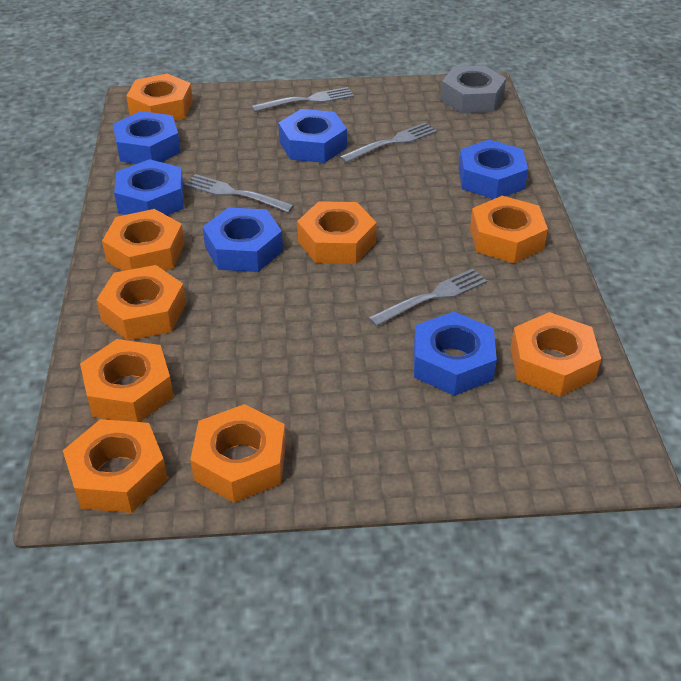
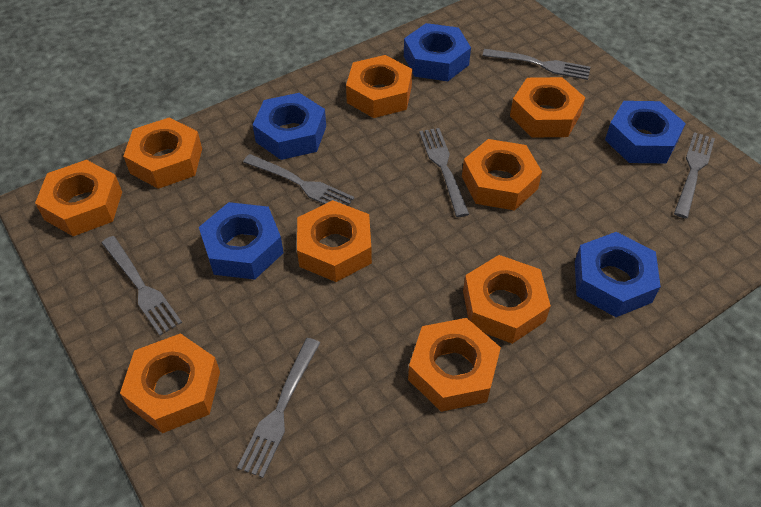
blue nut: [113,111,181,164] [114,159,184,215] [203,208,283,272] [278,109,347,163] [414,312,497,396] [459,139,528,199] = 6 -> [199,202,284,280] [253,93,326,160] [404,23,471,81] [575,232,661,317] [605,101,686,164] = 5
grey fork: [184,174,294,213] [252,87,354,112] [340,122,437,163] [369,269,487,326] = 4 -> [102,236,182,336] [237,338,320,478] [243,154,354,206] [419,128,469,217] [482,49,590,80] [674,132,715,218] = 6
grey nut: [441,66,506,114] = 1 -> none = 0

